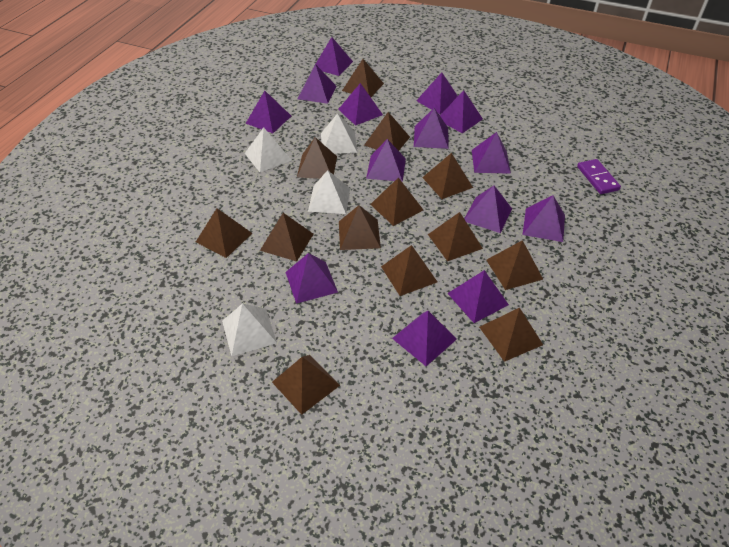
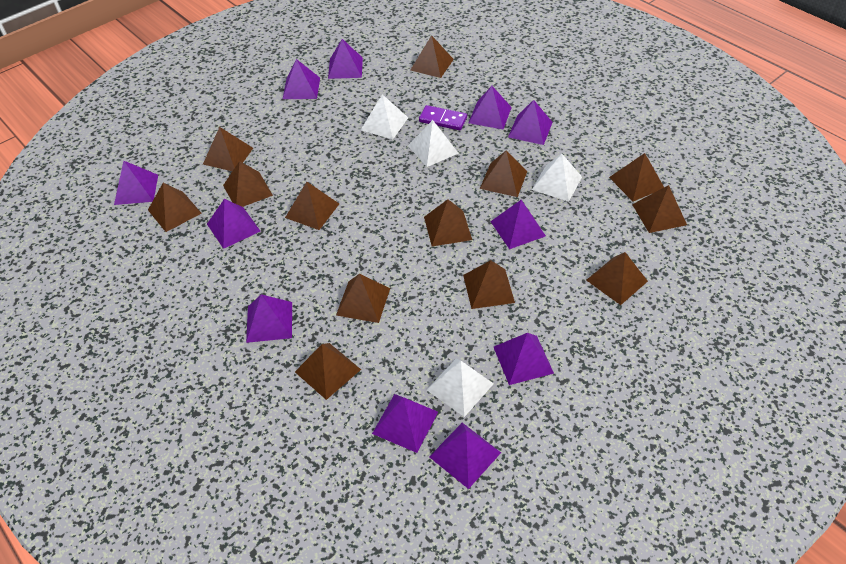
purple pyramid: [245,91,291,133] [285,253,338,304] [298,64,337,104] [316,37,353,76] [338,83,383,126] [366,139,406,182] [392,311,457,366] [414,108,448,149] [416,72,458,114] [440,90,483,133] [447,270,509,323] [464,185,512,233] [472,132,511,174] [523,195,565,242] = 14 -> [114,161,158,205] [207,199,260,249] [246,294,292,343] [283,59,320,99] [328,39,363,79] [372,394,438,453] [429,423,501,489] [468,86,512,129] [490,200,546,249] [494,333,554,385] [508,100,553,145] = 11

